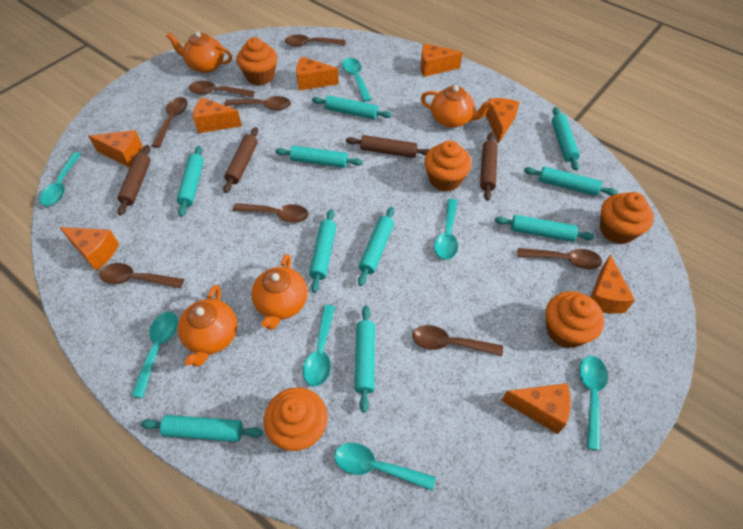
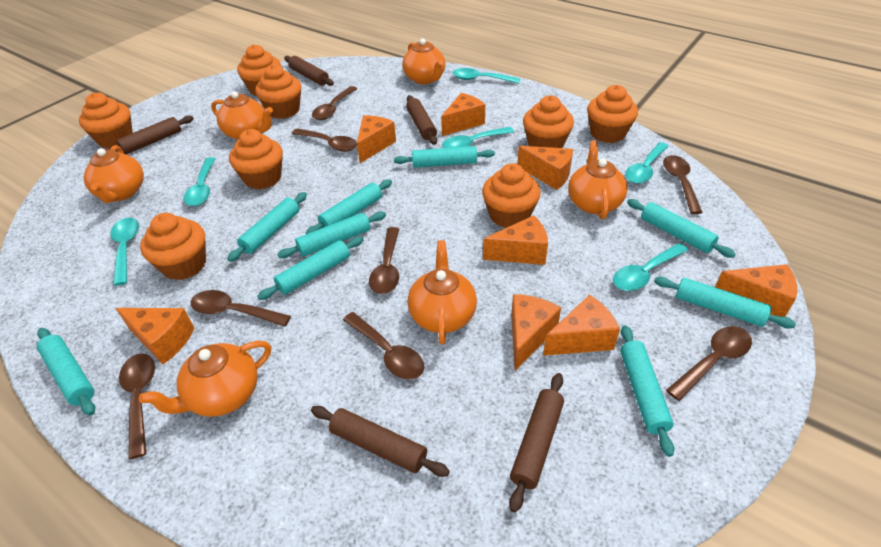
brown rolling pin: [118,145,151,215] [223,127,258,193] [346,135,430,158] [480,133,498,201] = 4 -> [105,116,194,154] [284,56,334,86] [311,406,450,477] [406,95,437,145] [509,373,564,512] = 5
orange cupcake: [236,37,277,85] [264,387,328,451] [424,140,472,192] [546,291,604,348] [600,192,654,244] = 5 -> [79,93,133,148] [140,213,206,280] [229,129,283,189] [237,44,281,96] [255,64,301,119] [482,163,541,228] [523,96,574,148] [587,85,638,143] = 8
orange teapot: [166,31,232,73] [178,285,237,366] [251,254,308,330] [421,85,493,128] = 4 -> [83,145,144,203] [139,341,271,417] [211,91,273,140] [402,38,445,84] [408,240,477,345] [568,140,628,219] = 6
turquoise rolling pin: [141,415,263,442] [177,146,204,217] [275,146,363,168] [309,209,336,293] [312,95,392,119] [355,306,375,413] [358,207,394,286] [495,215,595,242] [524,166,618,196] [552,107,580,171] = 10 -> [37,328,95,416] [227,192,307,262] [257,236,364,300] [277,212,386,258] [306,179,392,234] [394,146,495,168] [620,325,674,457] [627,199,736,258] [654,277,796,328] = 9
turquoise spoon: [40,152,81,206] [131,312,178,398] [303,305,335,386] [334,443,436,491] [342,58,372,102] [434,199,458,260] [579,356,608,451] = 7 -> [110,218,139,286] [183,157,216,206] [442,127,514,148] [453,68,521,84] [613,243,688,291] [625,142,668,184] = 6

